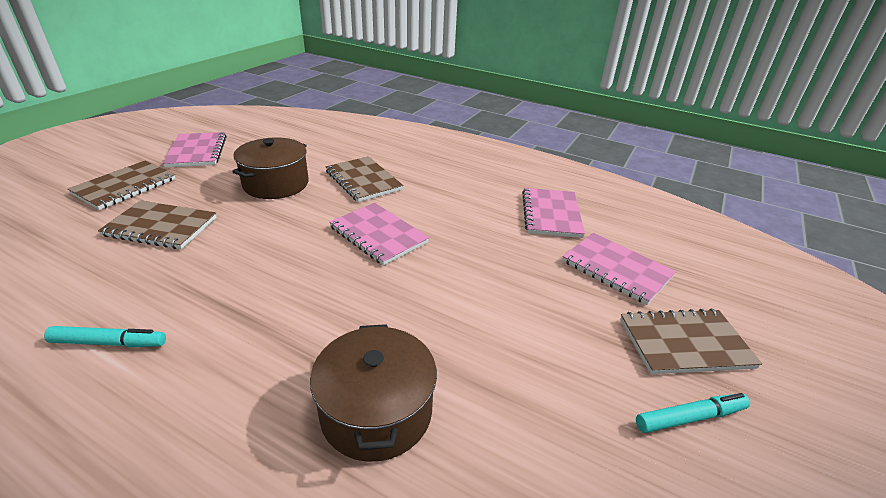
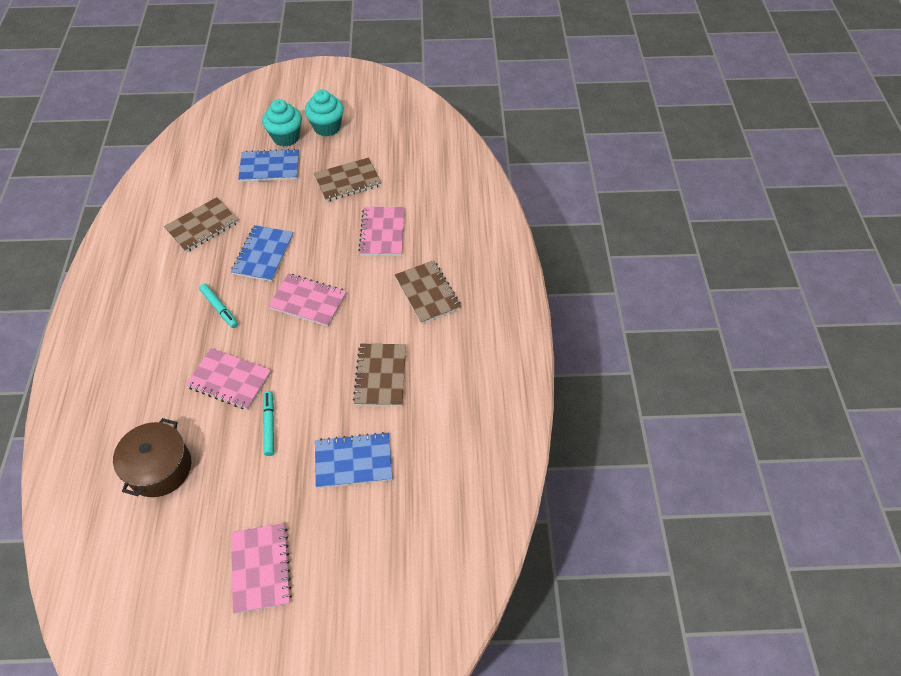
blue notebook: none = 0 -> [231,225,293,282] [238,149,299,182] [315,432,393,488] = 3
brown pot: [232,137,309,199] [310,324,437,462] = 2 -> [113,418,191,497] = 1
turquoise cupcake: none = 0 -> [262,99,302,147] [305,89,344,137] = 2

